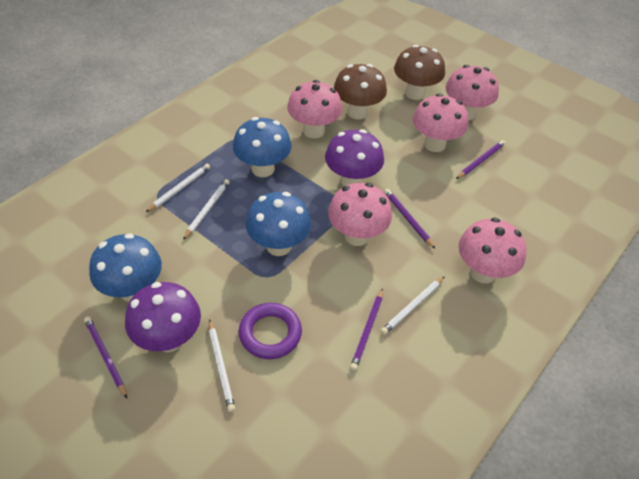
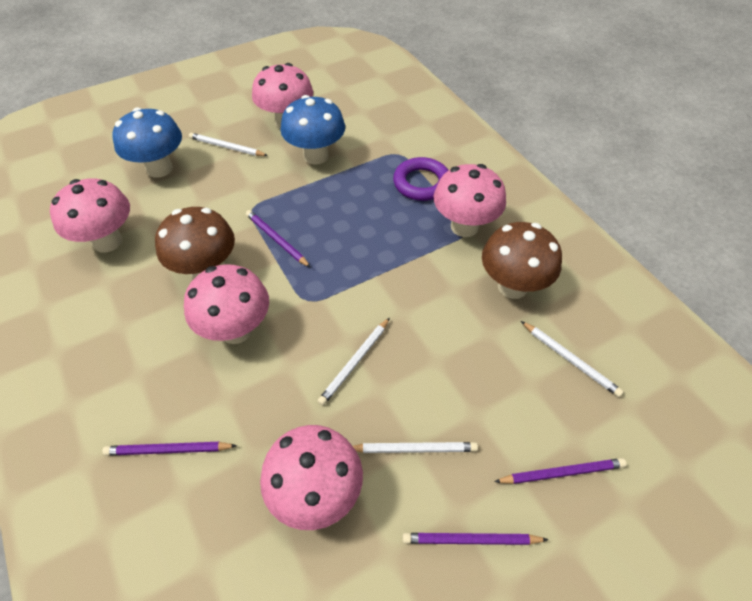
blue mushroom: [89,233,162,302] [233,117,292,177] [246,192,311,256] = 3 -> [112,107,182,178] [281,95,345,165] = 2
purple mushroom: [125,282,201,352] [325,129,384,186] = 2 -> none = 0

